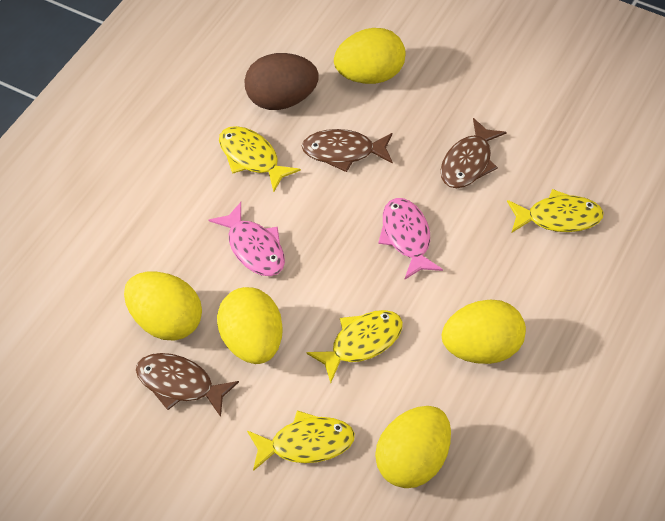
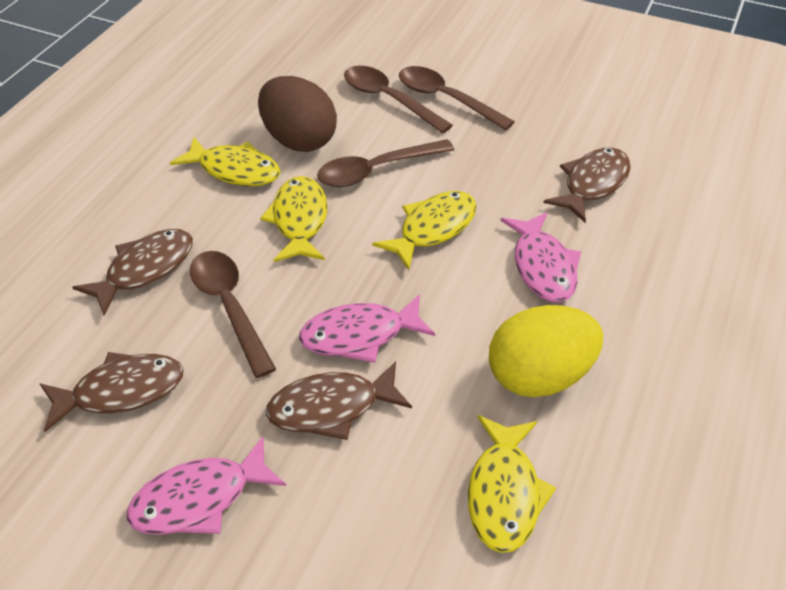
brown fish: [136,353,239,417] [302,129,393,172] [441,118,507,188] = 3 -> [40,352,184,432] [72,229,193,316] [266,361,412,440] [543,148,631,223] = 4
brown spoon: none = 0 -> [190,251,276,378] [317,139,454,187] [344,66,453,134] [399,66,515,131] = 4
pink fish: [209,202,285,276] [378,198,443,279] = 2 -> [127,436,286,535] [299,294,435,363] [500,212,581,302] = 3
yellow egg: [124,272,202,340] [217,287,283,364] [334,28,406,84] [375,406,451,488] [442,300,526,364] = 5 -> [489,305,603,397] = 1

